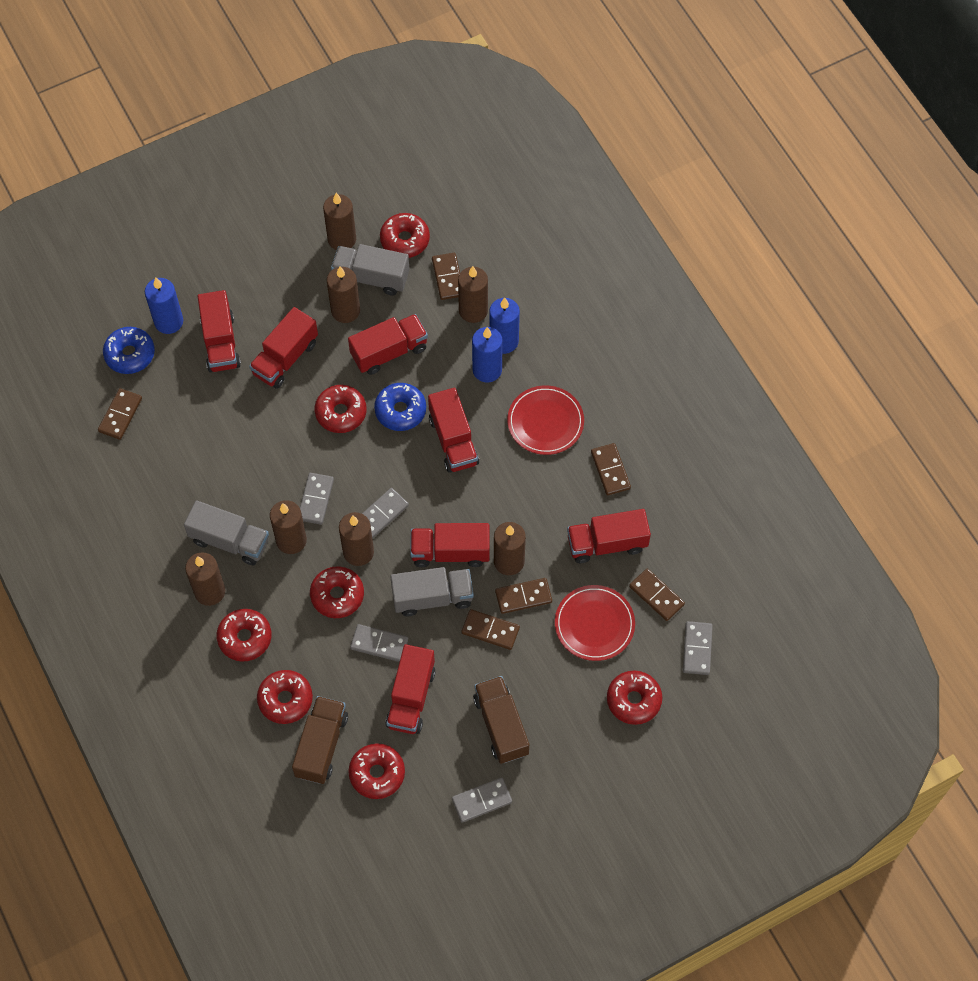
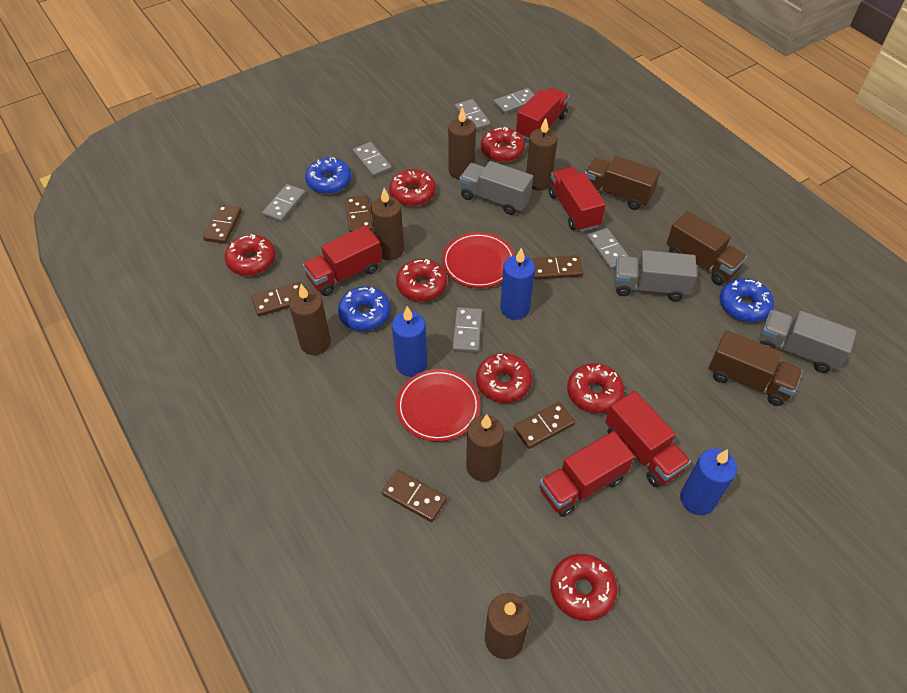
blue donut: [103,327,155,374] [374,383,426,431] = 2 -> [305,157,351,194] [338,286,391,331] [720,278,774,322] = 3
brown candle: [185,552,225,606] [270,500,307,554] [323,193,356,250] [327,266,360,323] [339,512,374,566] [458,266,488,323] [494,522,526,575] = 7 -> [289,284,331,355] [371,188,404,260] [448,107,476,179] [466,415,504,482] [485,593,530,659] [526,118,557,190] = 6
brown truck: [292,696,348,784] [473,676,529,764] = 2 -> [585,156,660,210] [666,211,747,285] [709,330,803,406] = 3
grey domino: [300,473,334,525] [350,624,408,662] [362,488,409,538] [452,777,512,822] [683,621,713,675] = 5 -> [262,184,306,222] [353,142,392,177] [452,307,482,353] [455,99,491,131] [494,88,535,114] [587,228,629,270] = 6
red truck: [197,290,241,372] [249,307,318,389] [348,314,428,375] [385,644,435,734] [410,523,490,567] [428,388,479,473] [567,509,651,563] = 7 -> [303,225,382,296] [516,87,569,141] [540,431,635,517] [549,167,606,232] [606,391,691,487] = 5

